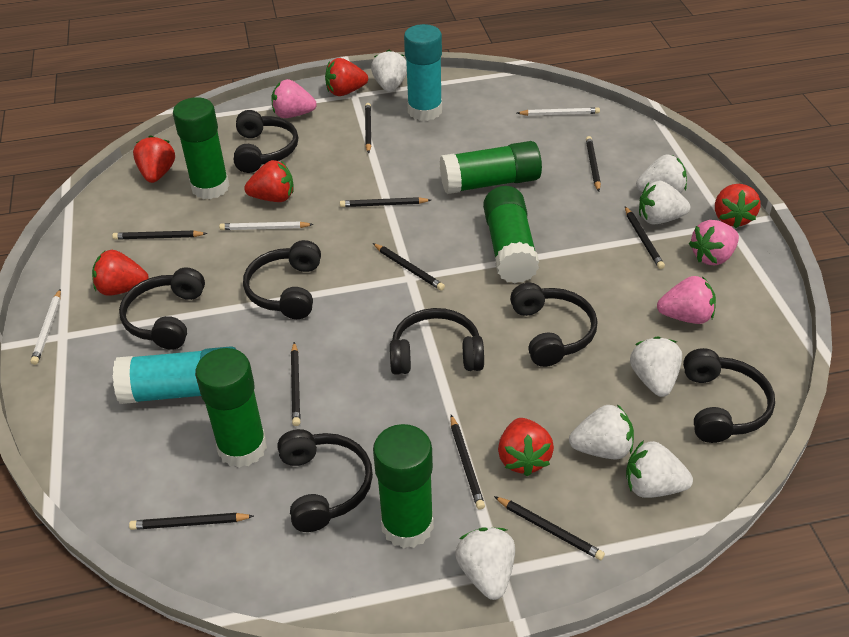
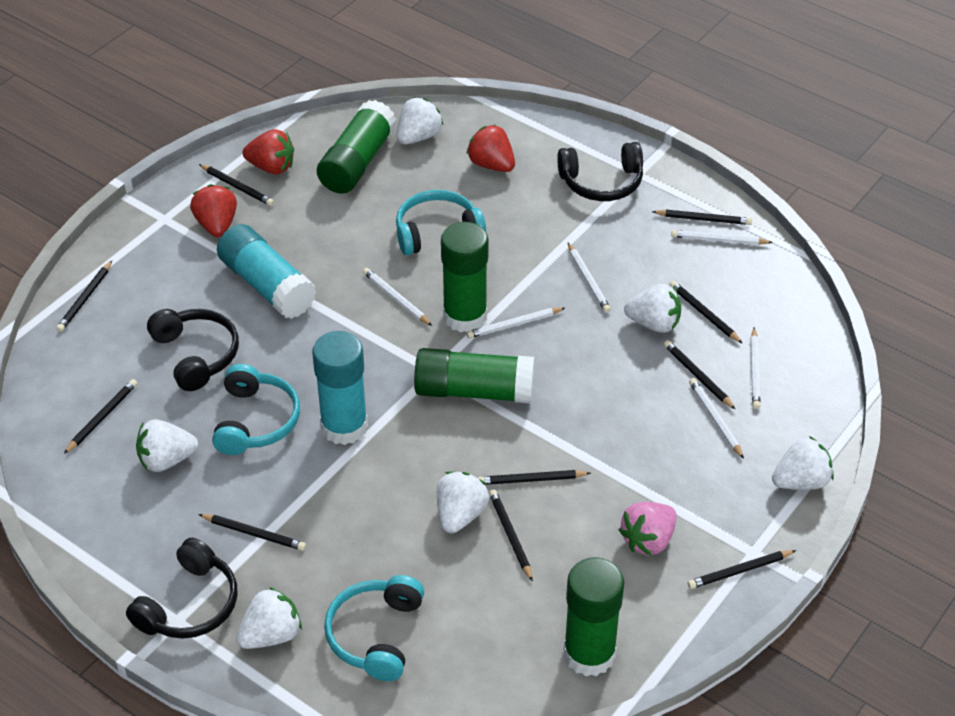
black headphones: [119,267,205,350] [234,110,298,173] [243,240,321,319] [277,429,373,532] [390,308,484,375] [510,283,597,367] [683,348,775,443] = 7 -> [126,538,237,639] [147,309,239,391] [557,142,643,201] = 3
green glue stick: [173,97,230,199] [195,348,267,468] [373,424,434,549] [440,141,542,194] [483,186,539,283] = 5 -> [317,100,396,194] [414,348,535,403] [441,222,489,332] [563,557,624,676] = 4
pink strawberry: [271,79,317,118] [657,276,716,324] [689,220,739,266] = 3 -> [619,502,677,556] = 1
red strawberry: [92,250,149,296] [133,135,175,183] [244,160,294,202] [325,58,368,96] [498,418,554,476] [715,184,760,228] = 6 -> [190,184,237,237] [243,129,294,175] [466,125,515,172] = 3
turquoise headphones: none = 0 -> [212,364,300,455] [324,575,424,681] [396,190,486,255] = 3
white pencil: [30,289,61,365] [219,222,314,230] [517,107,600,116] = 3 -> [363,268,432,326] [467,307,565,338] [568,243,611,313] [671,230,773,245] [689,378,744,459] [751,328,761,409] = 6
white strawberry: [371,49,407,92] [455,528,515,600] [569,404,634,459] [626,440,693,498] [630,336,682,397] [636,155,687,193] [639,180,690,225] = 7 -> [136,419,198,472] [236,587,302,649] [397,97,443,144] [437,471,489,533] [624,284,681,333] [772,436,834,490] = 6

